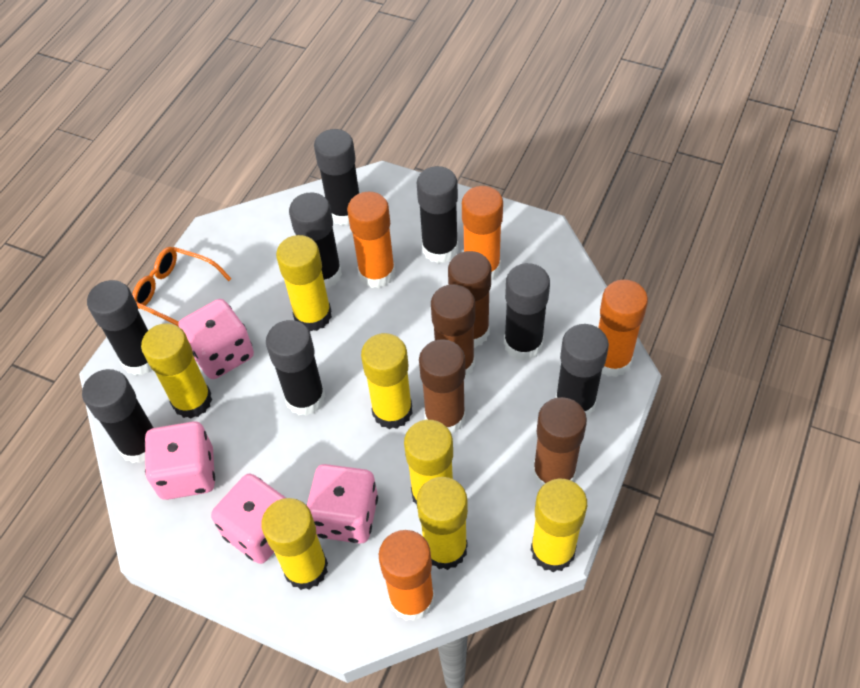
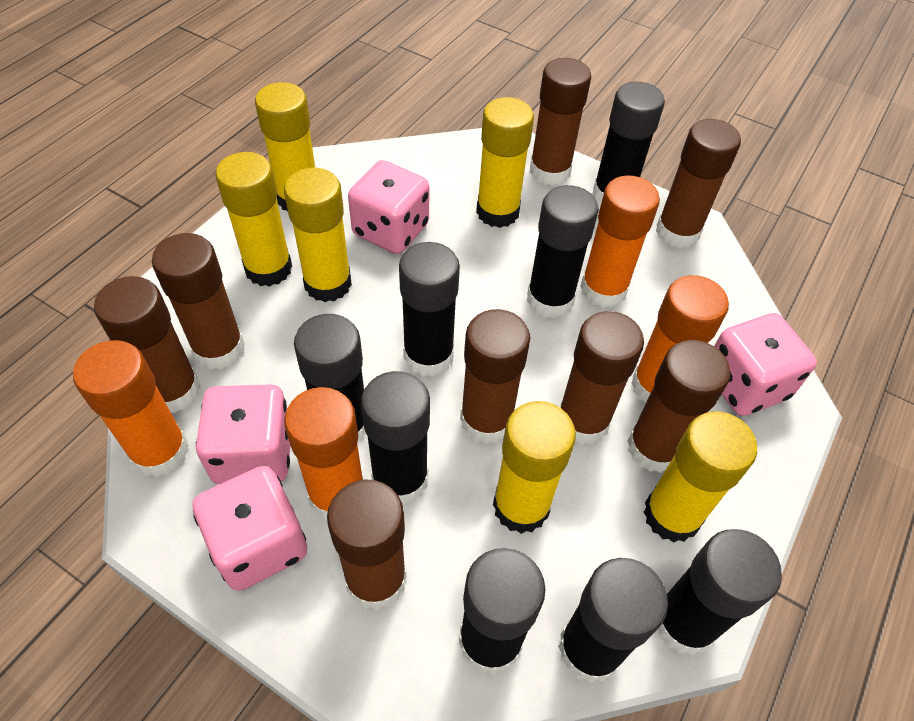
brown glue stick: [419,339,465,434] [431,284,475,377] [448,251,491,348] [533,397,587,487] = 4 -> [94,276,201,413] [152,233,245,370] [327,479,407,610] [460,309,530,444] [530,58,591,186] [560,311,644,445] [628,340,730,473] [656,119,741,248] = 8
orange glasses: [132,247,232,326] = 1 -> none = 0
yellow glue stick: [141,323,212,419] [261,498,328,590] [276,235,332,331] [361,333,413,429] [404,420,453,504] [417,477,468,570] [531,479,587,572] = 7 -> [216,152,292,287] [255,82,315,212] [284,168,352,302] [476,97,534,228] [493,401,576,534] [643,412,757,543] = 6

